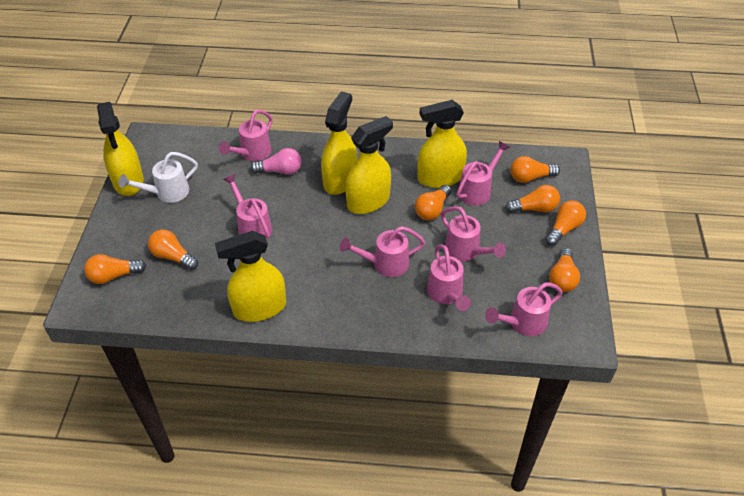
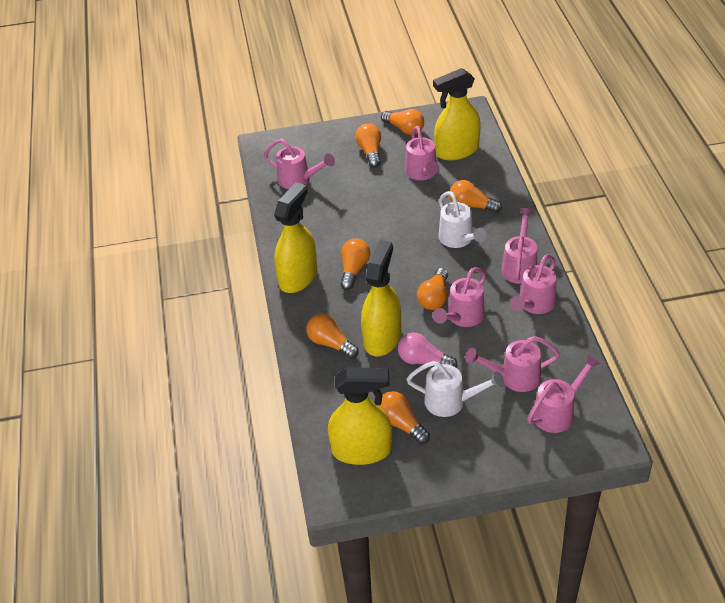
white watering can: [119,152,198,203] = 1 -> [406,361,504,417] [438,191,487,248] = 2
yellow spray bottle: [97,102,144,196] [215,231,286,322] [321,91,357,195] [345,116,393,214] [417,100,467,188] = 5 -> [274,182,317,293] [328,367,392,465] [361,240,401,357] [433,68,481,161] = 4

